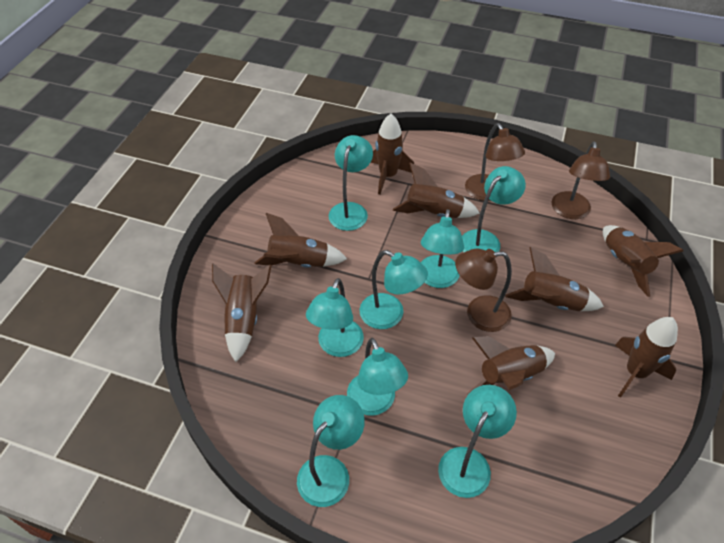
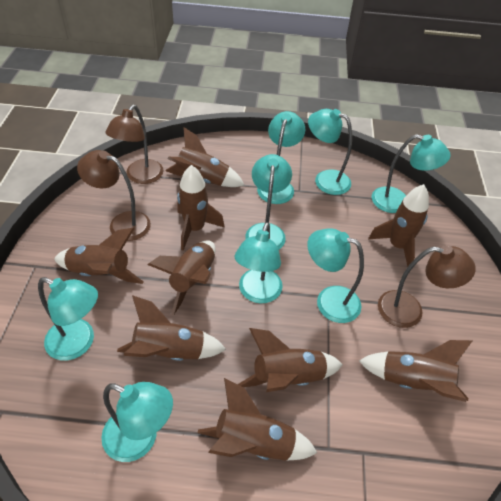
brown rocket: [212,263,272,362] [255,213,347,268] [370,114,414,195] [393,162,480,218] [467,336,555,395] [505,247,604,311] [603,225,683,297] [615,317,678,398] = 8 -> [54,228,144,284] [117,295,226,361] [148,240,215,315] [166,127,244,187] [177,165,225,250] [198,378,317,461] [238,328,343,392] [359,340,473,402] [368,184,429,267] = 9

